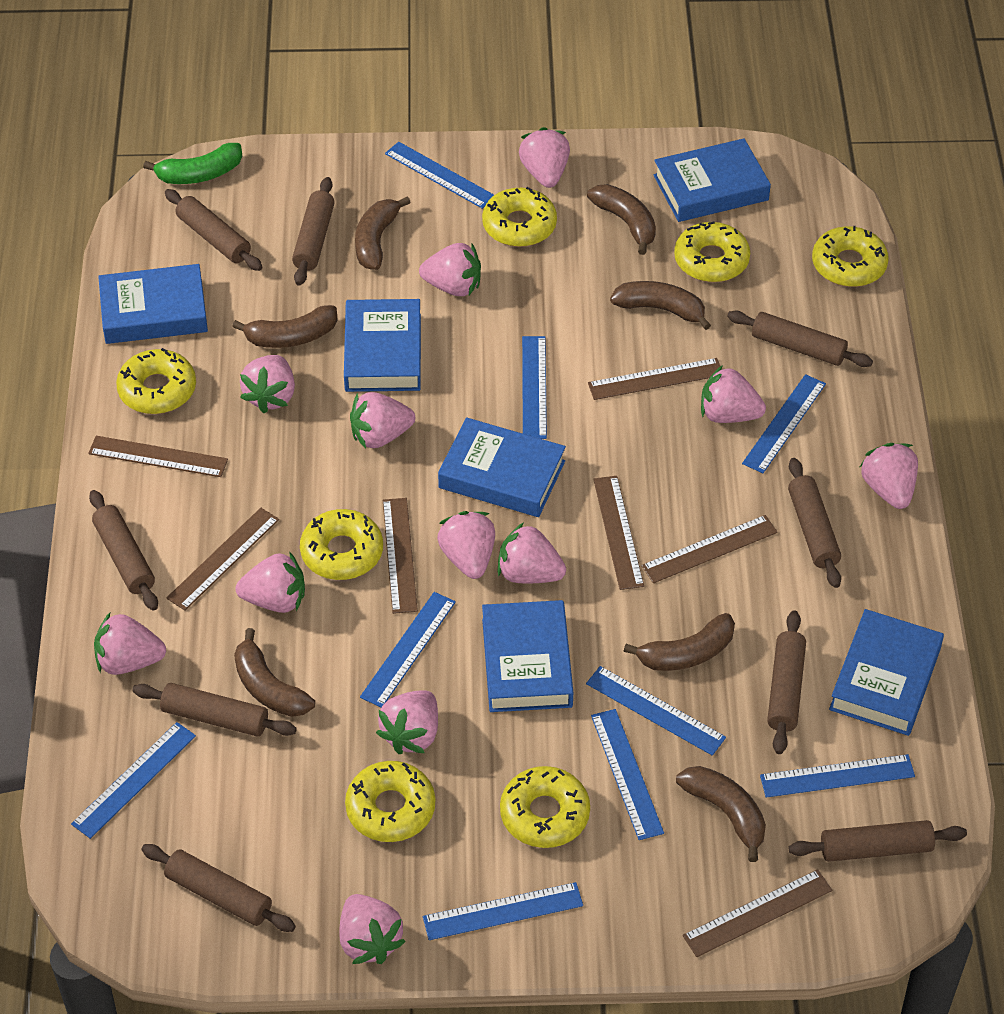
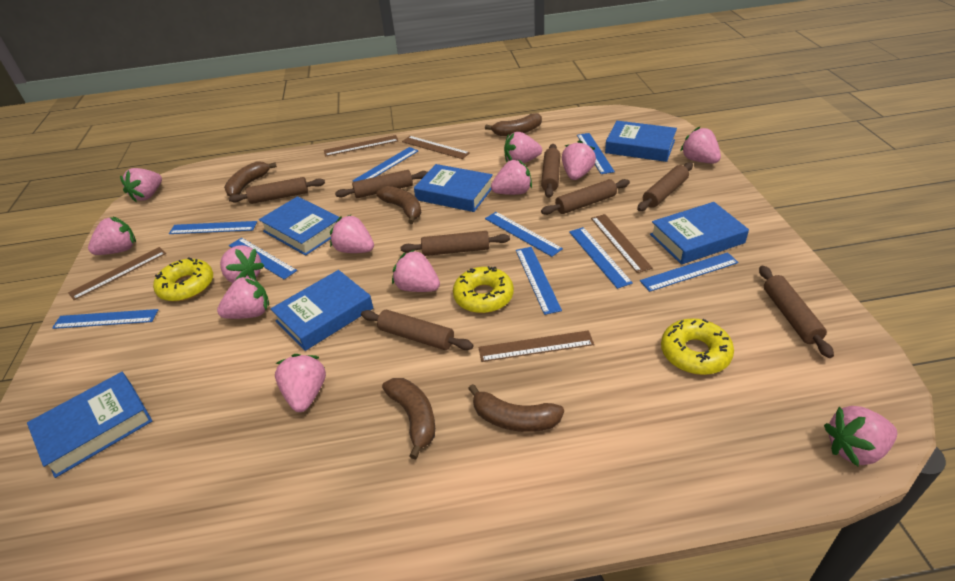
brown banana: [232,305,338,348] [234,628,315,717] [355,196,411,270] [587,184,656,255] [610,281,711,330] [624,613,735,671] [676,766,766,862] = 7 -> [224,162,277,197] [376,186,421,224] [382,378,435,459] [468,384,564,432] [485,113,542,136] = 5
brown rolling pin: [89,490,158,611] [132,683,297,737] [141,844,296,932] [165,189,263,271] [292,177,335,286] [727,311,873,367] [767,610,806,754] [788,458,841,588] [789,820,967,862] = 9 -> [229,177,325,204] [335,170,428,198] [361,310,474,350] [400,231,510,256] [541,144,560,198] [541,179,630,215] [637,162,693,211] [759,266,834,358] = 8
brown ruler: [88,436,228,477] [167,508,279,610] [383,498,418,614] [588,358,722,400] [593,476,644,590] [641,515,778,583] [683,869,832,957] = 7 -> [68,247,166,300] [324,135,398,157] [402,136,470,159] [479,330,594,362] [591,214,653,273] = 5
green banana: [143,143,242,184] = 1 -> none = 0
yellow donut: [116,348,196,414] [300,509,383,580] [345,761,435,842] [482,187,557,247] [500,766,590,848] [674,222,750,282] [812,226,889,287] = 7 -> [153,257,213,302] [453,266,514,313] [661,318,734,375] = 3

